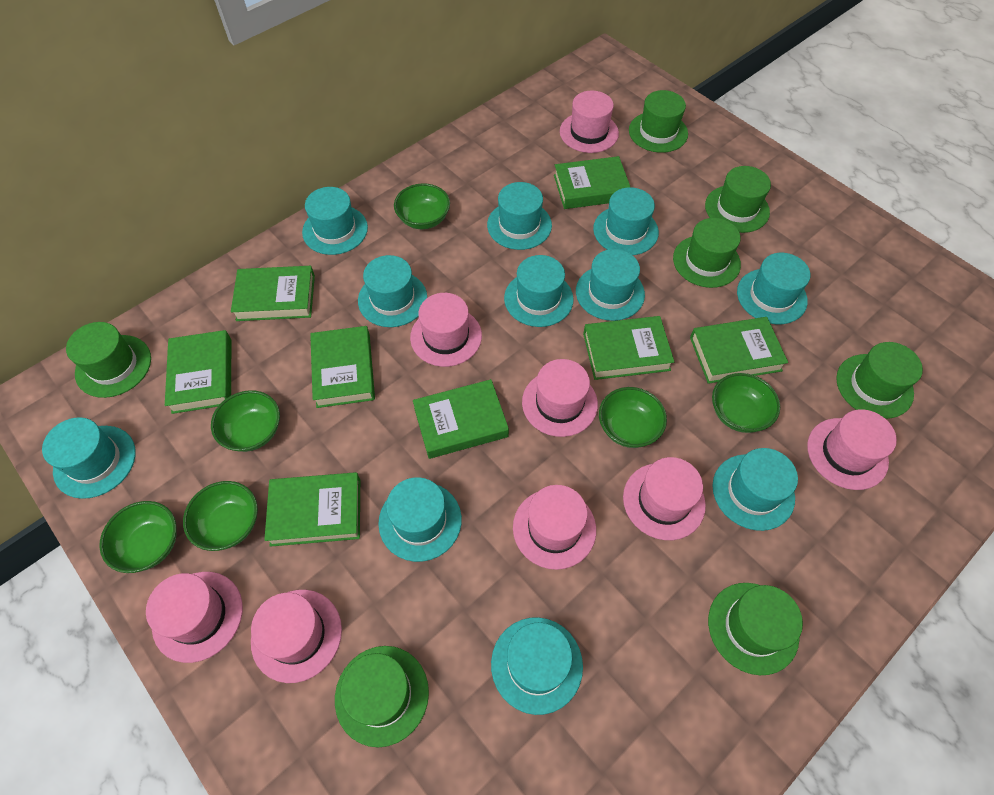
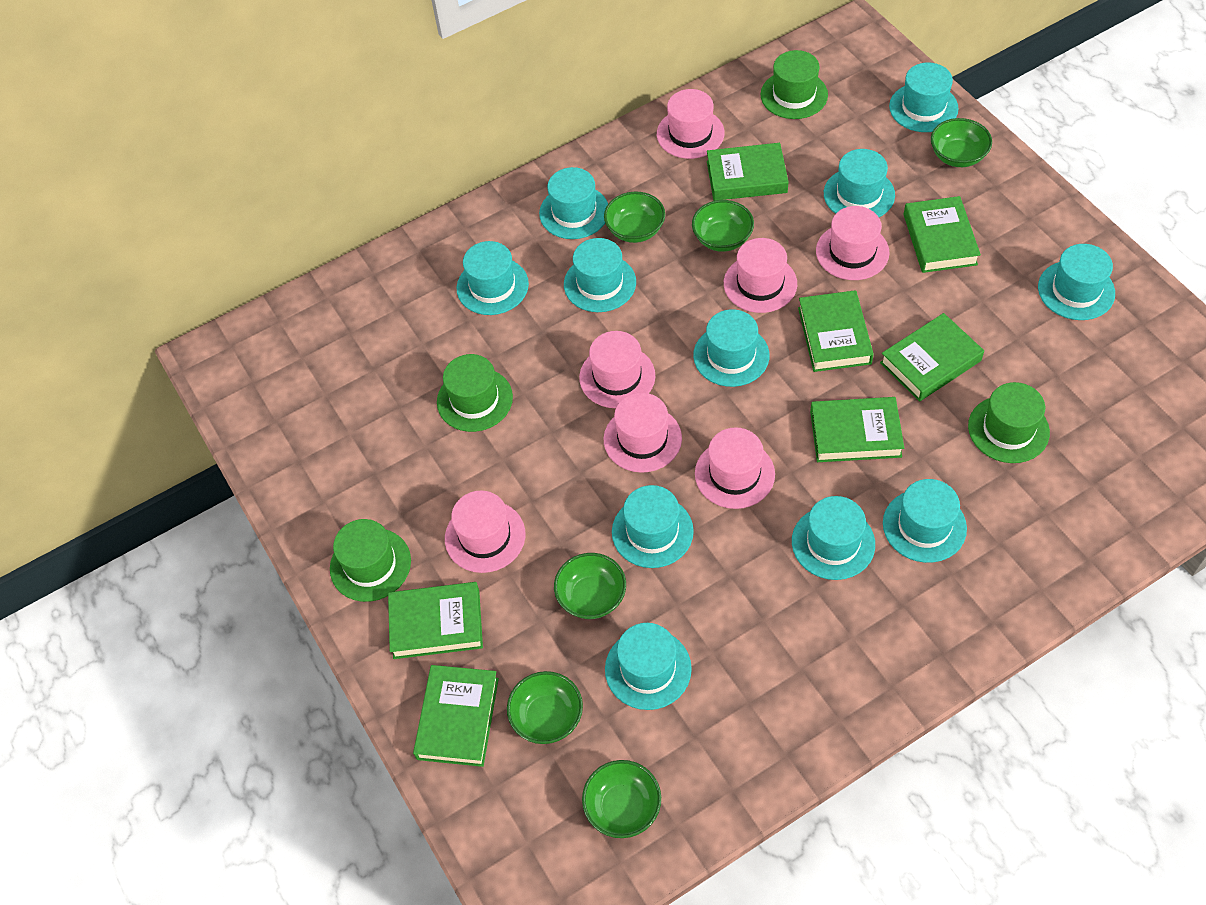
green book: [165,330,231,414] [231,266,315,321] [264,472,360,547] [310,326,375,408] [413,379,509,459] [554,156,630,209] [583,316,674,380] [690,317,788,384] = 8 -> [388,582,483,659] [413,665,499,767] [707,143,788,201] [798,290,874,372] [810,397,904,462] [880,313,984,402] [903,196,981,273] = 7
green hat: [66,322,151,398] [335,646,429,747] [629,90,688,153] [673,218,741,288] [705,166,771,233] [708,583,803,675] [836,342,923,419] = 7 -> [330,519,411,602] [437,354,513,432] [761,50,828,119] [968,382,1050,463] = 4
pink hat: [146,572,243,663] [251,590,342,683] [410,293,482,367] [513,485,596,570] [522,359,598,437] [560,91,619,153] [623,457,706,540] [807,409,897,490] = 8 -> [445,490,526,573] [579,331,655,408] [604,393,682,473] [657,89,725,159] [695,427,775,509] [724,238,797,313] [816,206,890,280] = 7

